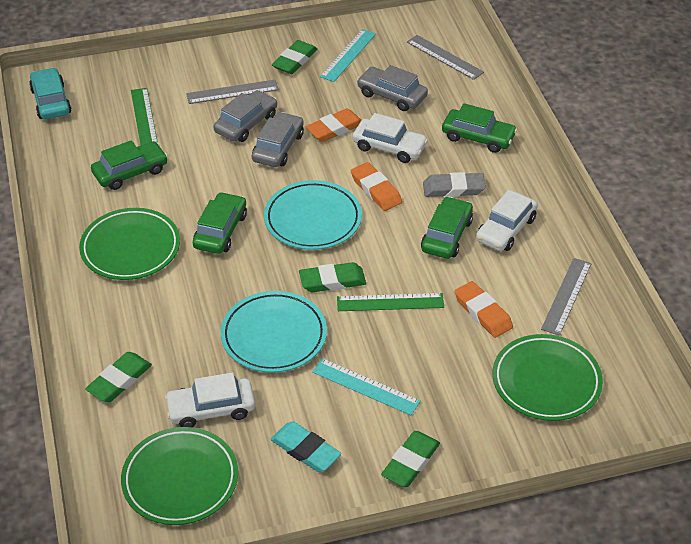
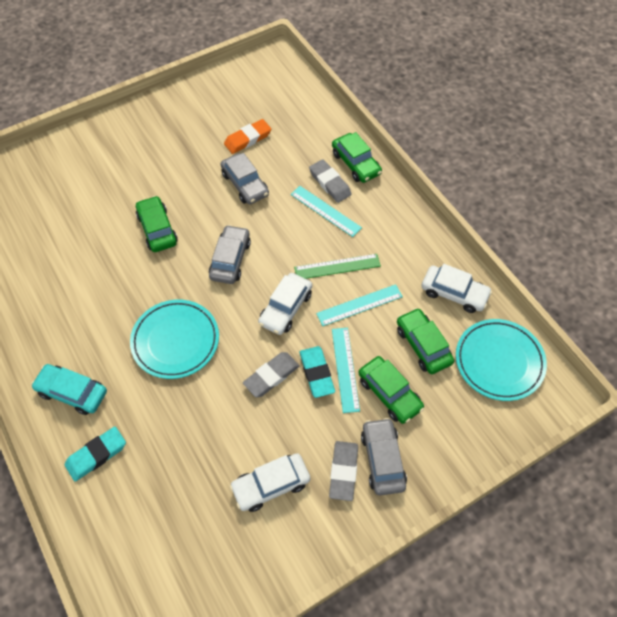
green eraser: [85,352,152,402] [272,40,317,74] [299,262,366,292] [381,431,440,487] = 4 -> none = 0
green plate: [79,208,180,280] [121,427,238,525] [493,334,603,421] = 3 -> none = 0
green ruler: [131,88,157,145] [337,293,444,311] = 2 -> [294,254,381,279] = 1
grey eraser: [423,172,486,197] = 1 -> [243,352,299,397] [309,159,352,203] [329,441,358,501] = 3
grey ruler: [186,80,279,104] [407,35,484,80] [541,258,592,336] = 3 -> none = 0
orange eraser: [306,108,362,142] [351,162,402,211] [454,281,513,338] = 3 -> [224,119,271,154] = 1
turquoise eraser: [270,421,341,472] = 1 -> [64,427,126,482] [299,346,335,398] = 2
turquoise ruler: [312,358,421,415] [320,29,376,82] = 2 -> [291,186,362,237] [316,284,403,326] [332,328,360,413] = 3

